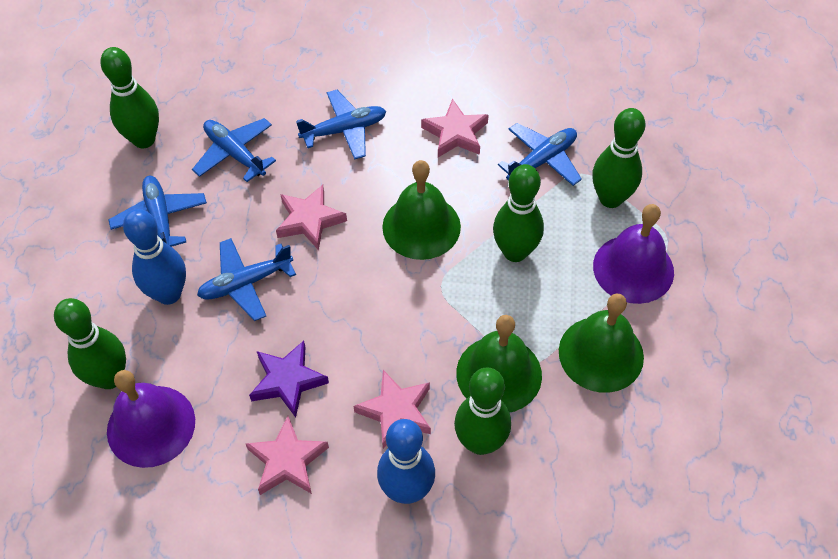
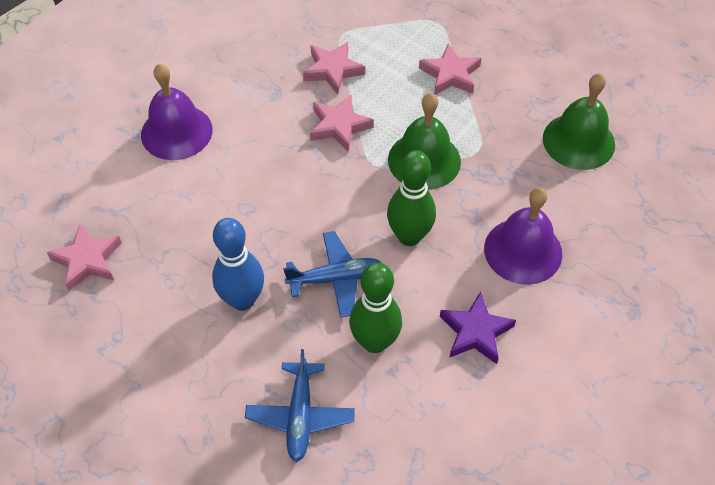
blue bowling pin: [123,209,186,305] [377,419,435,504] = 2 -> [212,218,264,311] = 1
blue plane: [108,176,207,247] [192,118,276,182] [197,238,296,321] [296,90,386,160] [498,123,582,186] = 5 -> [245,349,355,462] [283,231,381,318] = 2
green bell: [382,160,461,260] [456,315,542,413] [559,294,644,393] = 3 -> [388,93,461,190] [543,73,615,170] = 2
green bowling pin: [54,298,126,389] [100,47,159,148] [454,367,511,455] [493,164,544,262] [592,108,645,208] = 5 -> [349,262,402,353] [387,150,436,246] = 2

